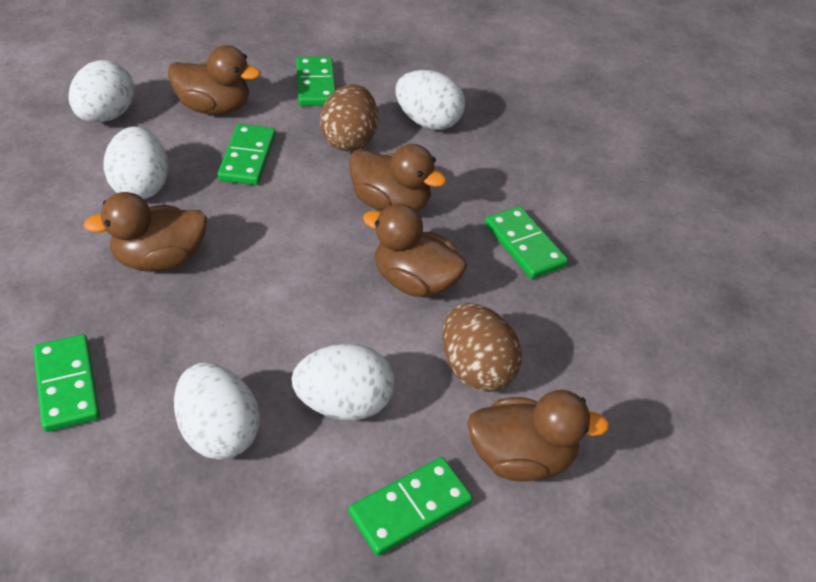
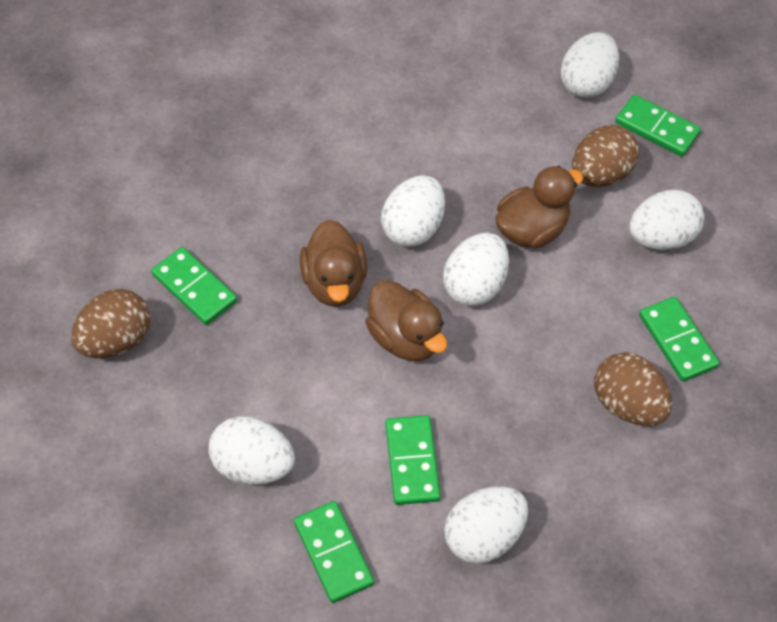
brown duck: [83,192,207,272] [168,45,261,115] [349,144,447,212] [363,204,467,298] [467,390,610,482] = 5 -> [300,220,367,307] [365,279,447,361] [496,166,584,249] = 3
brown egg: [320,84,378,151] [442,303,522,392] = 2 -> [71,289,150,358] [572,125,639,187] [594,352,672,426] = 3
white egg: [69,60,134,123] [103,127,168,199] [174,363,260,460] [291,344,394,420] [396,70,465,130] = 5 -> [209,416,295,485] [381,175,445,247] [443,232,509,306] [444,486,528,564] [561,32,619,98] [629,190,704,250] = 6

